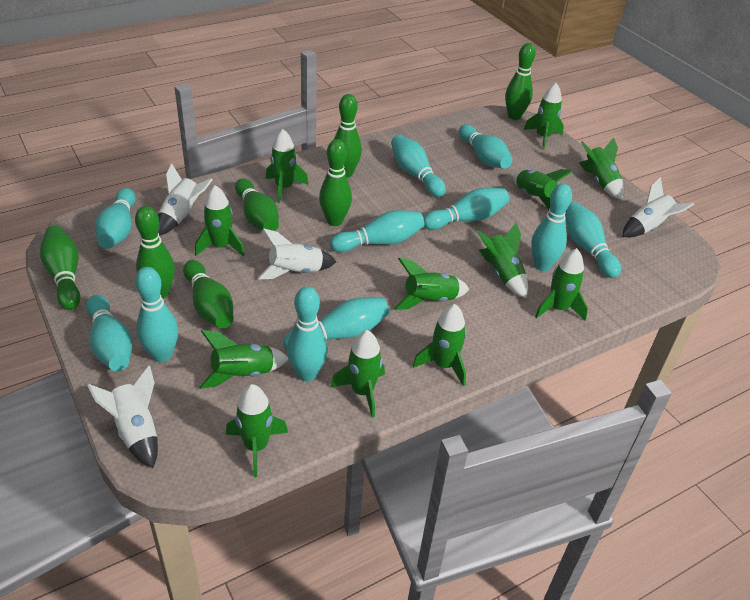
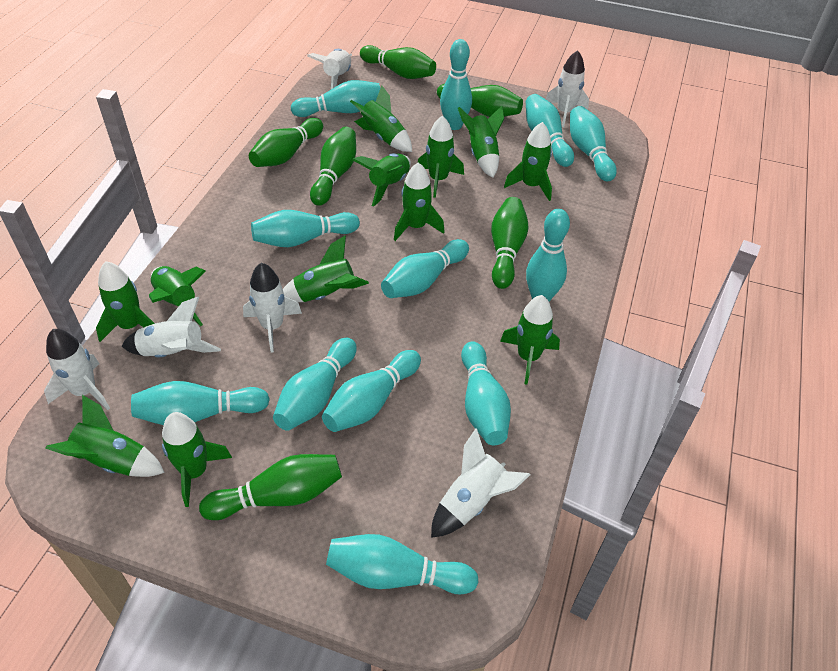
green bowling pin: [40,226,81,310] [135,206,175,298] [183,260,233,328] [235,178,279,231] [319,139,352,226] [334,94,362,177] [505,43,536,120] = 7 -> [199,454,342,520] [249,118,323,167] [310,127,356,206] [360,45,436,79] [437,84,523,117] [491,197,529,289] = 6
turquoise bowling pin: [86,295,132,371] [95,188,136,249] [135,267,178,362] [283,297,389,350] [287,287,328,381] [330,210,425,252] [391,135,446,197] [424,188,509,230] [459,124,513,169] [531,184,572,271] [565,202,621,278] = 11 -> [131,381,270,425] [251,210,360,247] [273,338,357,431] [291,80,380,117] [322,350,421,432] [326,534,478,595] [381,239,469,298] [440,39,472,130] [461,341,511,445] [526,94,574,167] [526,209,570,301] [570,106,617,181] = 12
white rocket: [87,366,158,468] [158,163,213,235] [258,228,336,279] [622,177,694,237] = 4 -> [44,329,110,410] [122,297,221,358] [243,263,302,353] [307,49,352,89] [431,428,530,538] [546,50,589,127] = 6

